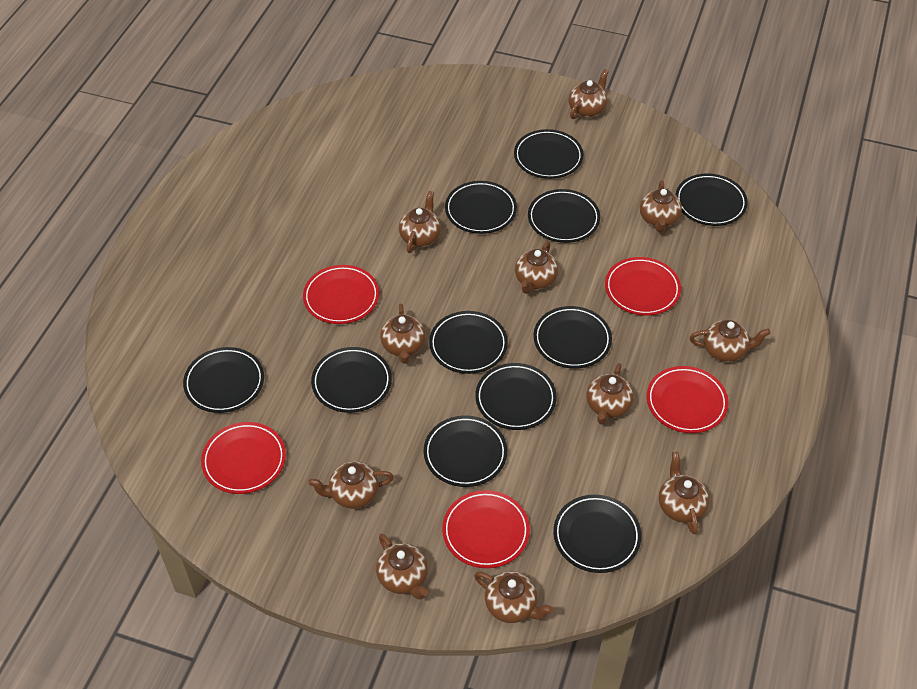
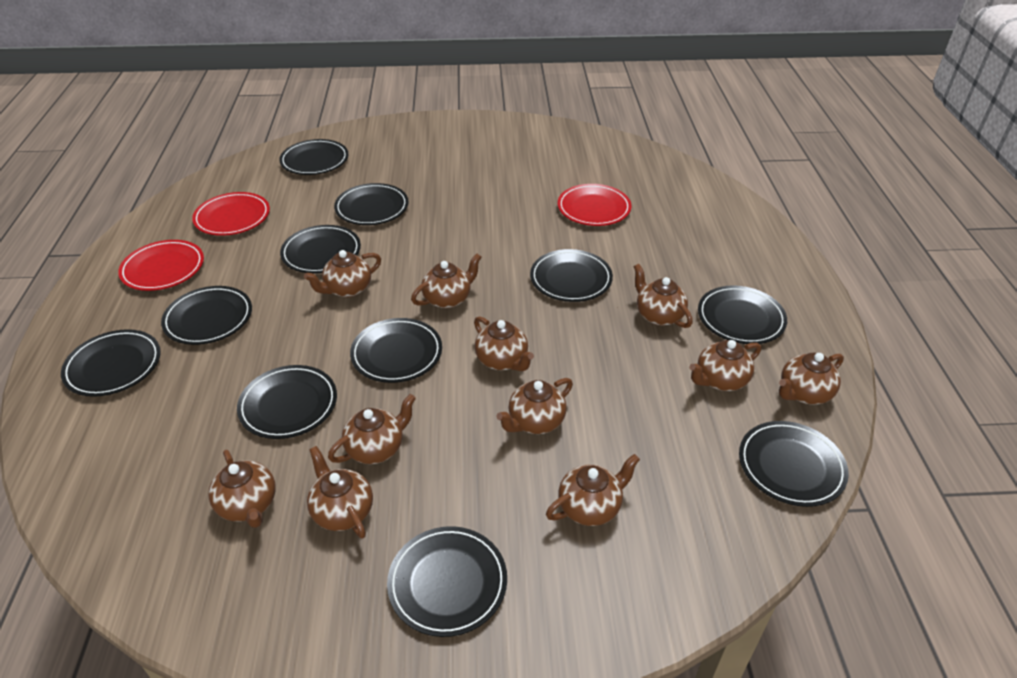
red plate: [201,422,286,494] [303,265,379,324] [442,490,530,568] [605,257,681,316] [647,366,729,433] = 5 -> [118,240,204,291] [192,192,270,236] [558,184,632,226] = 3

